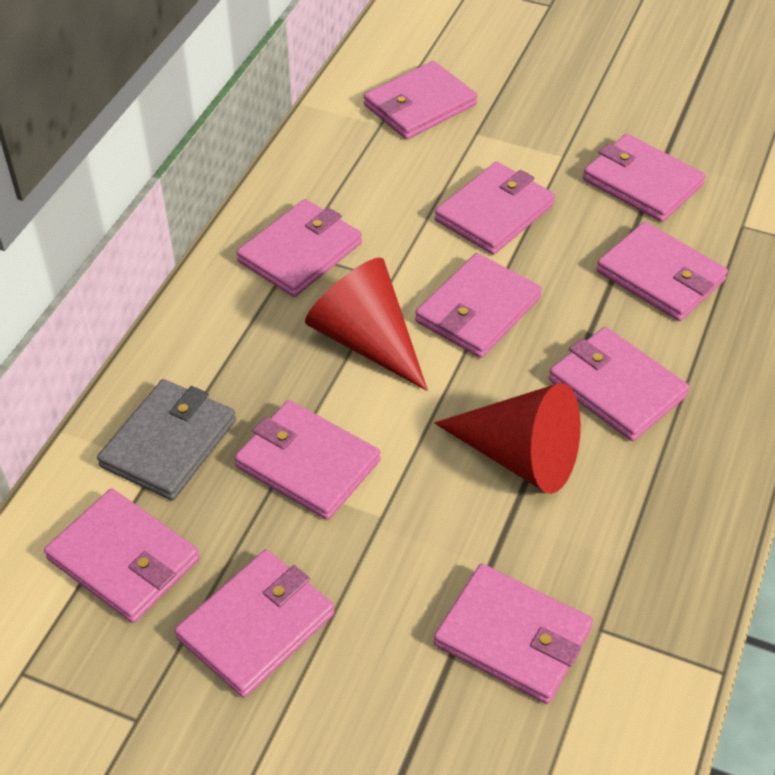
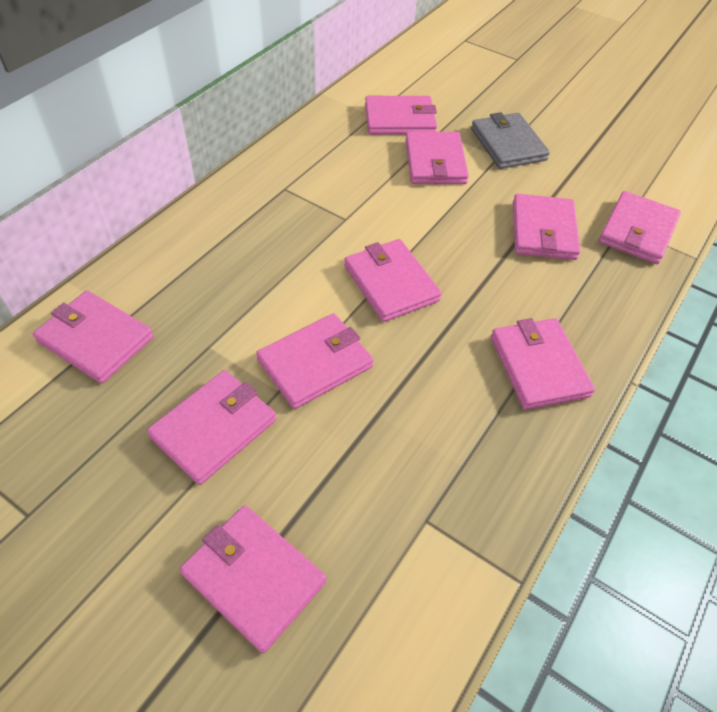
pink wallet: [44,489,200,623] [175,550,335,698] [234,400,380,520] [237,199,362,297] [364,61,477,139] [415,253,542,358] [434,564,593,704] [435,162,555,255] [549,327,690,441] [583,134,706,222] [596,222,728,321] = 11 -> [33,290,154,384] [147,370,276,485] [180,505,326,653] [256,313,373,409] [344,239,442,322] [365,96,437,135] [405,131,469,184] [491,318,595,410] [513,194,580,260] [599,191,681,264] = 10
red cone: [305,258,428,391] [434,383,581,494] = 2 -> none = 0

